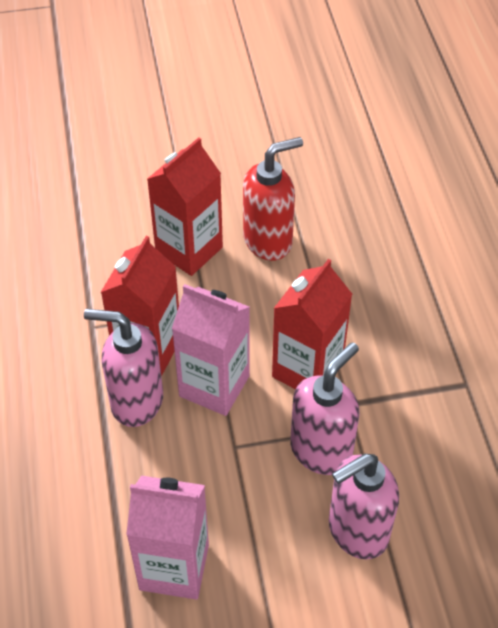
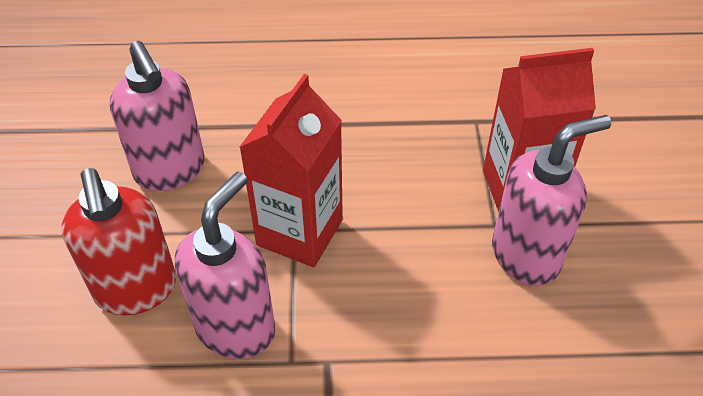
pink carton: [126,476,209,600] [172,284,250,416] = 2 -> none = 0
red carton: [101,236,179,377] [147,137,223,276] [272,259,352,389] = 3 -> [239,74,343,267] [483,48,596,212] = 2

